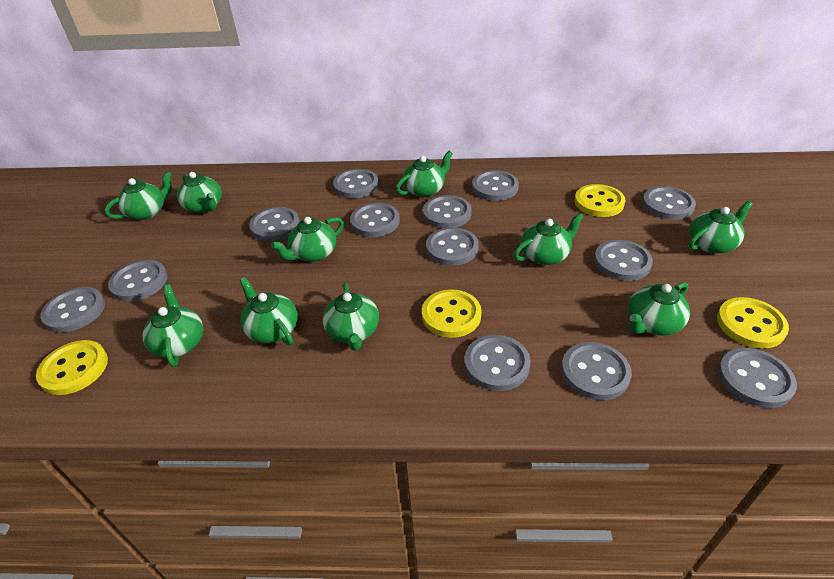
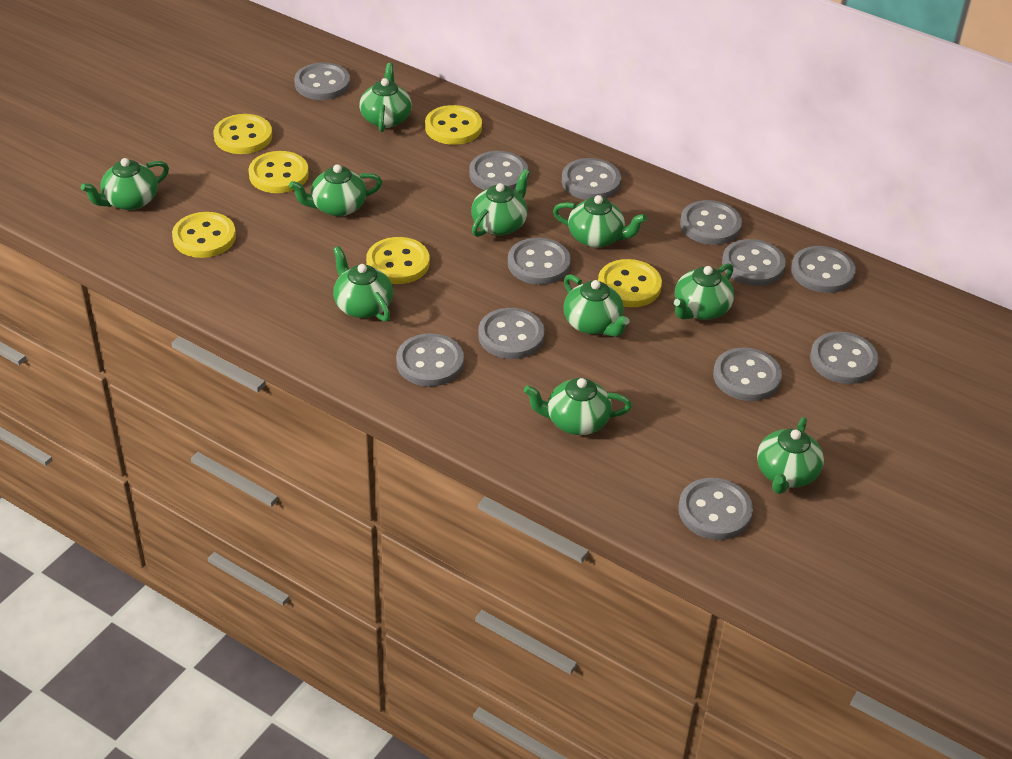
grey button: [40,287,105,333] [108,260,168,301] [249,207,300,241] [333,169,379,198] [350,203,400,237] [423,195,471,228] [426,227,479,266] [464,335,531,391] [472,170,519,201] [561,342,632,400] [594,240,653,281] [642,186,696,220] [718,348,797,408] = 13 -> [294,63,350,100] [396,333,464,387] [469,151,528,190] [478,308,544,359] [508,238,571,285] [562,158,621,200] [678,478,753,540] [680,200,742,245] [713,347,782,401] [722,239,786,286] [791,246,856,293] [810,332,879,384] = 12
yellow button: [36,340,108,395] [422,289,482,338] [575,184,626,217] [717,297,789,348] = 4 -> [172,212,236,258] [214,114,272,154] [249,151,309,193] [366,237,429,284] [425,105,482,145] [598,259,662,307] = 6

